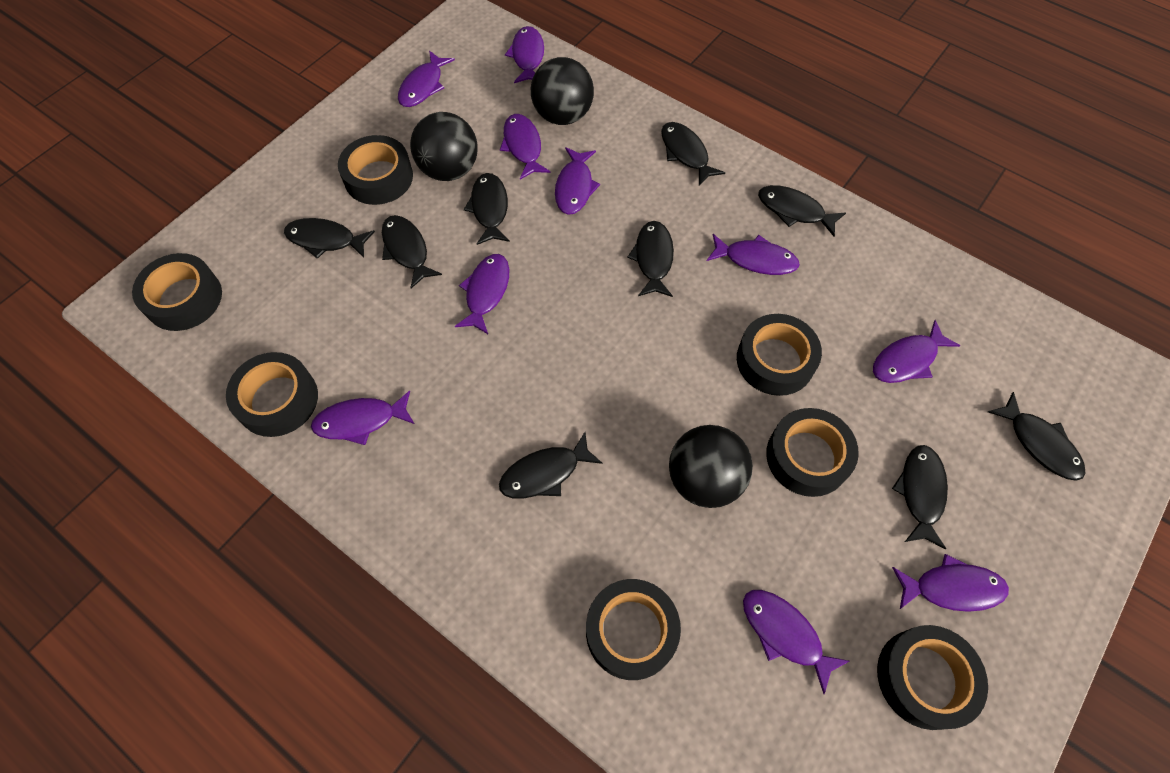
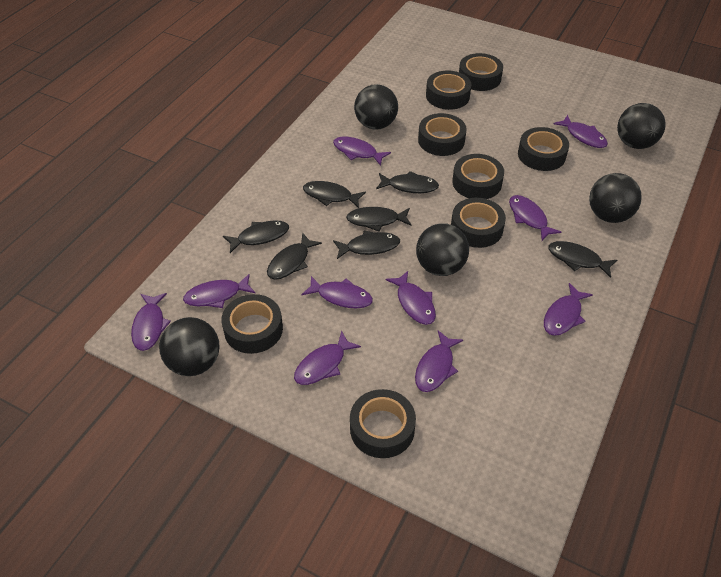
black ball: [410,112,478,181] [531,57,594,125] [669,425,753,508] = 3 -> [159,317,220,376] [354,84,398,130] [416,223,469,276] [589,173,642,223] [617,103,665,149] = 5
black fish: [284,218,375,259] [382,215,442,288] [464,173,510,245] [499,432,603,499] [627,221,674,297] [661,122,725,185] [758,185,846,237] [892,445,948,549] [988,392,1086,481] = 9 -> [223,220,289,253] [267,233,322,280] [303,181,366,208] [333,230,400,259] [346,207,411,232] [376,171,439,193] [548,241,617,278] = 7
black tape: [132,253,222,331] [226,352,318,437] [338,135,413,205] [586,579,681,680] [737,314,822,396] [766,408,859,497] [877,625,988,730] = 7 -> [221,294,283,354] [350,389,416,458] [418,113,467,156] [426,71,472,110] [451,198,506,248] [452,154,504,199] [459,53,503,91] [518,127,569,171] = 8

